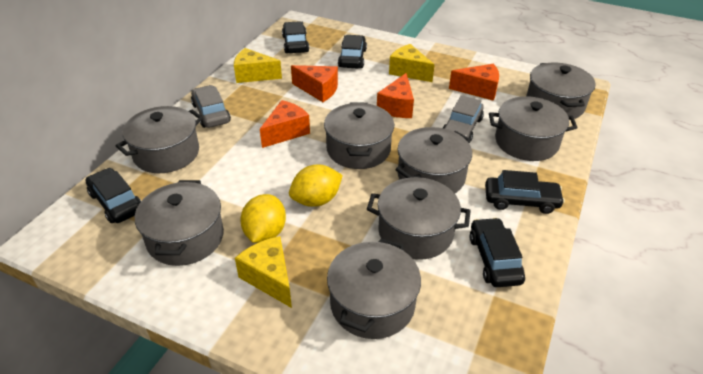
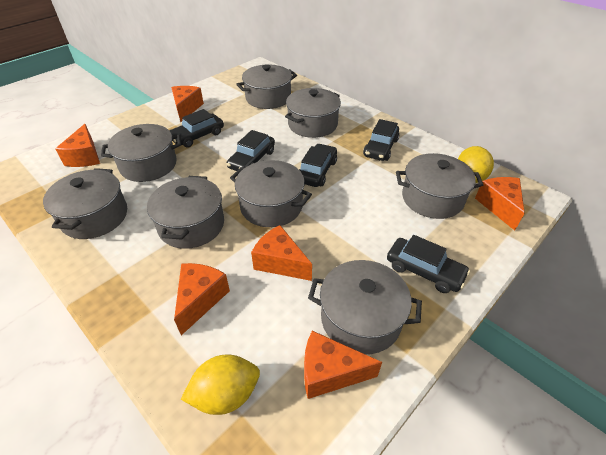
grey car: [191,85,231,128] [443,96,484,143] = 2 -> none = 0
orange cheese: [260,100,310,148] [291,65,338,102] [377,73,414,118] [449,64,499,101] = 4 -> [55,124,100,167] [171,86,204,122] [174,263,230,335] [251,225,312,281] [304,331,382,399] [475,177,525,230] = 6
yellow cheese: [234,48,282,83] [235,236,292,308] [389,44,435,82] = 3 -> none = 0

